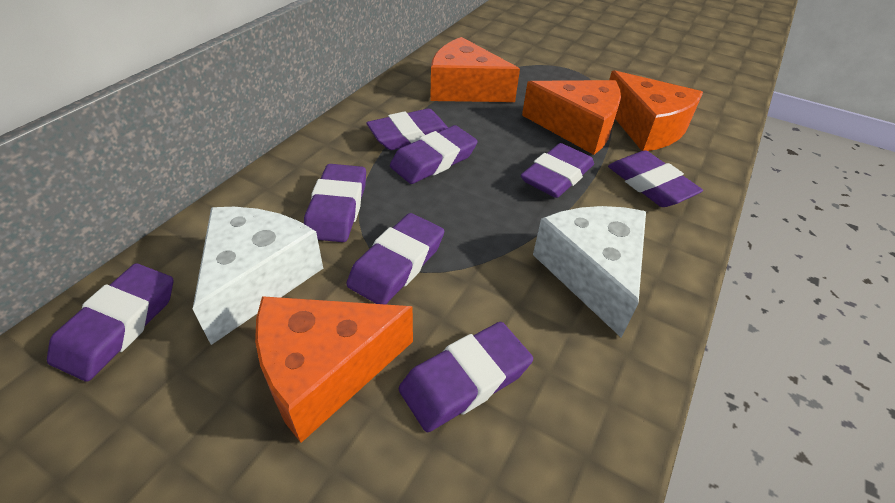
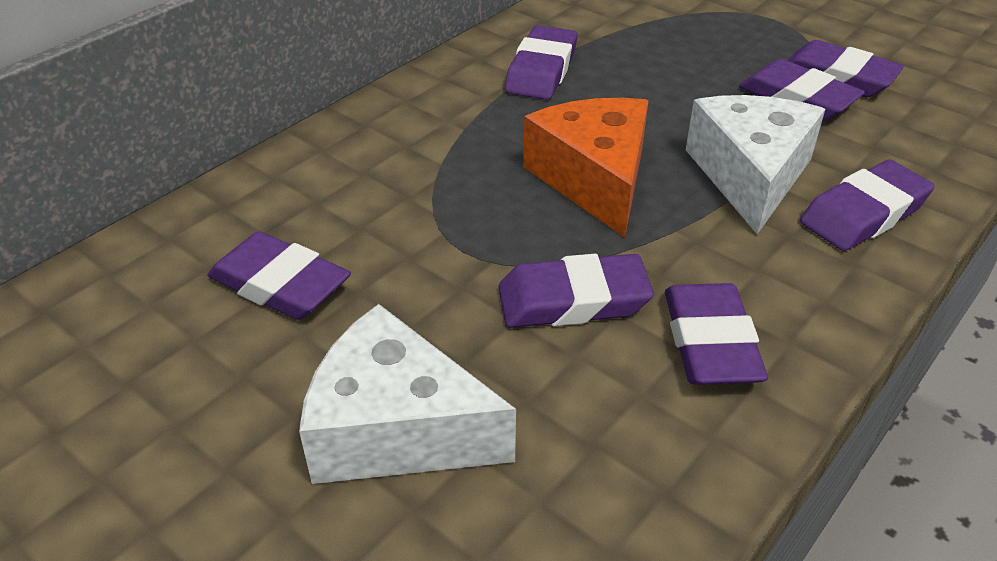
orange cheese: [255,296,413,443] [430,37,520,102] [522,80,621,155] [609,70,703,151] = 4 -> [523,98,649,238] = 1
purple eraser: [47,263,173,382] [304,164,366,242] [346,213,444,304] [366,109,448,150] [390,125,478,184] [399,322,533,432] [521,143,594,198] [608,151,703,207] = 8 -> [207,231,351,320] [498,254,654,328] [505,25,578,100] [665,283,768,385] [739,59,865,121] [787,40,904,97] [800,159,935,251] = 7

